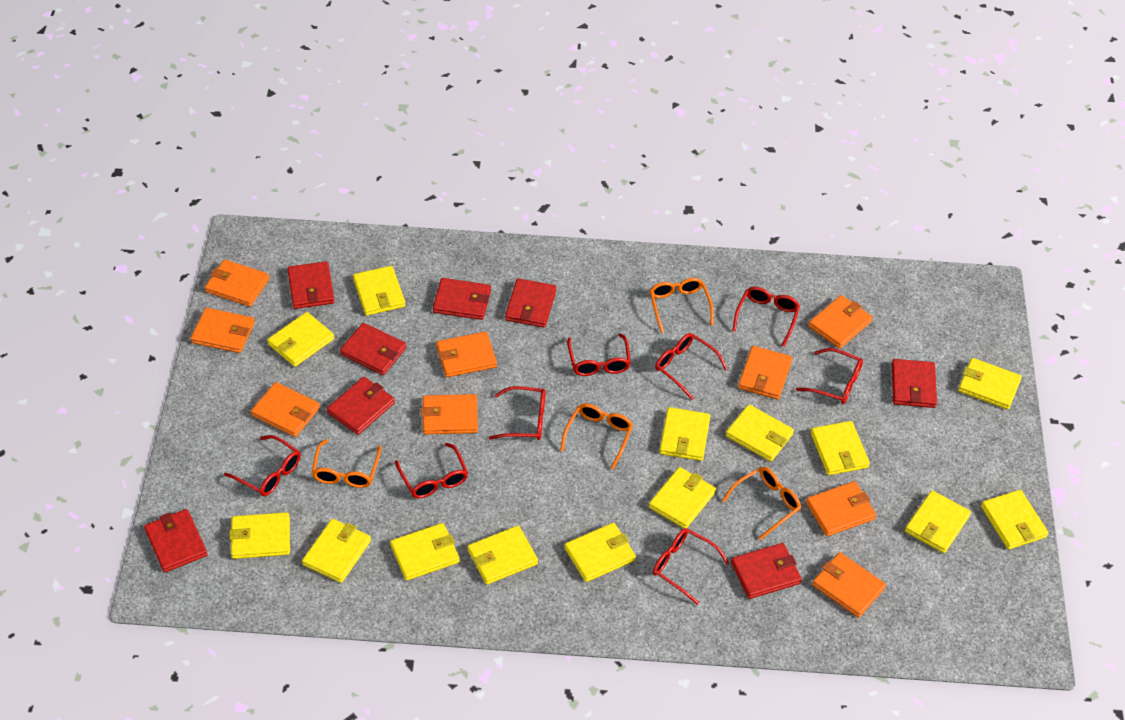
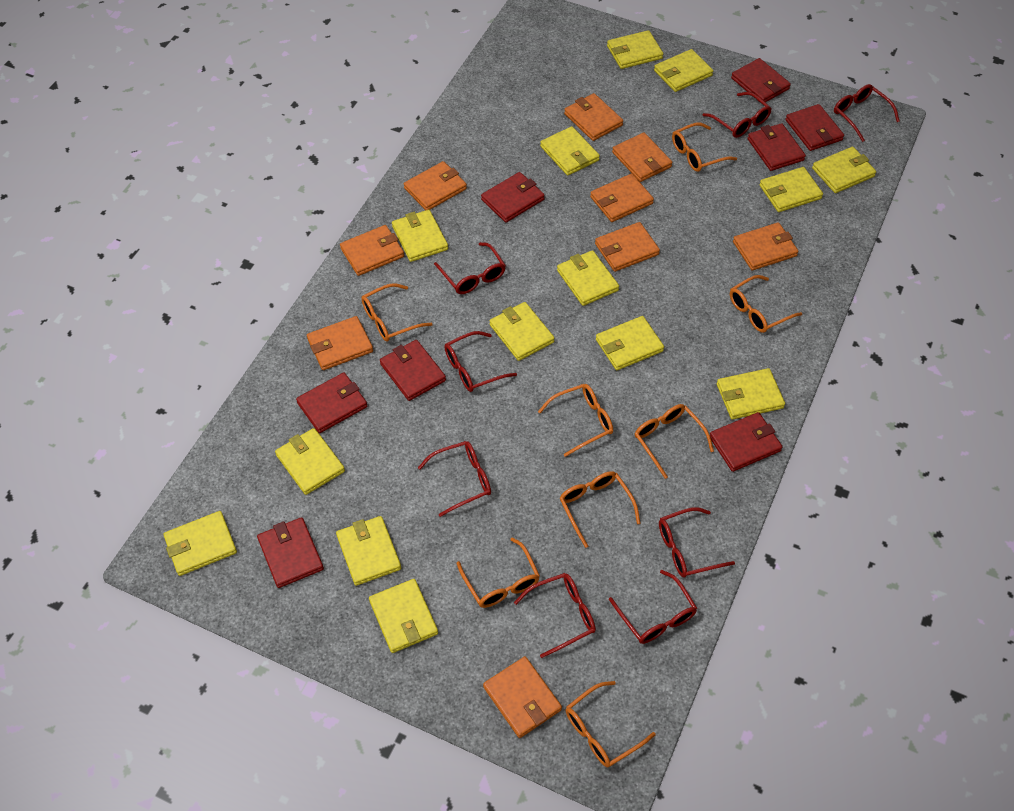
orange glasses: [312,439,381,488] [560,403,633,469] [649,278,714,333] [722,467,801,540] = 4 -> [361,283,433,342] [456,538,540,608] [538,384,613,457] [560,471,641,548] [566,681,656,768] [635,404,714,479] [672,122,737,172] [730,275,802,333] = 8

